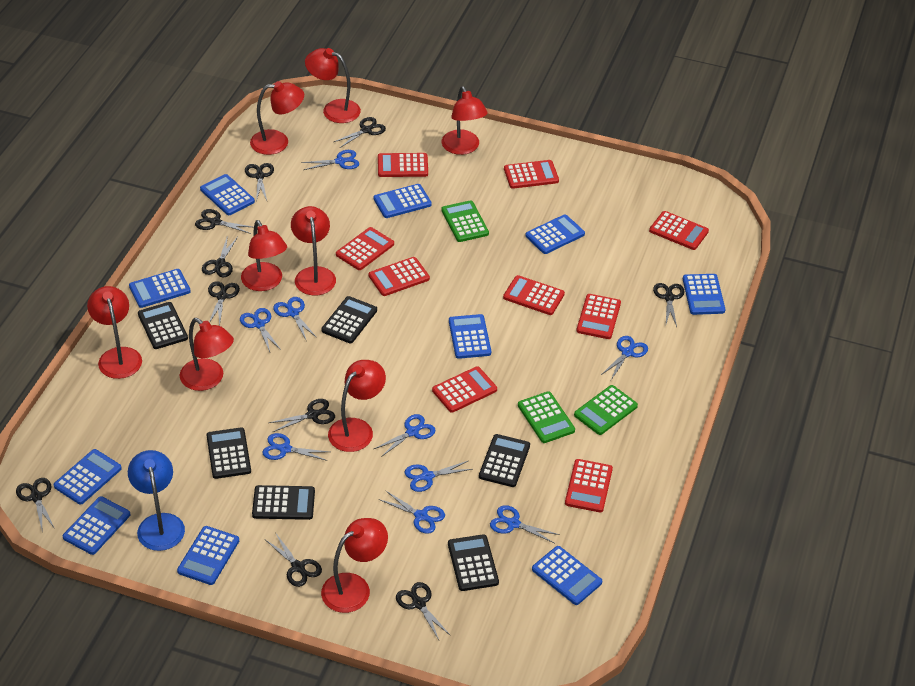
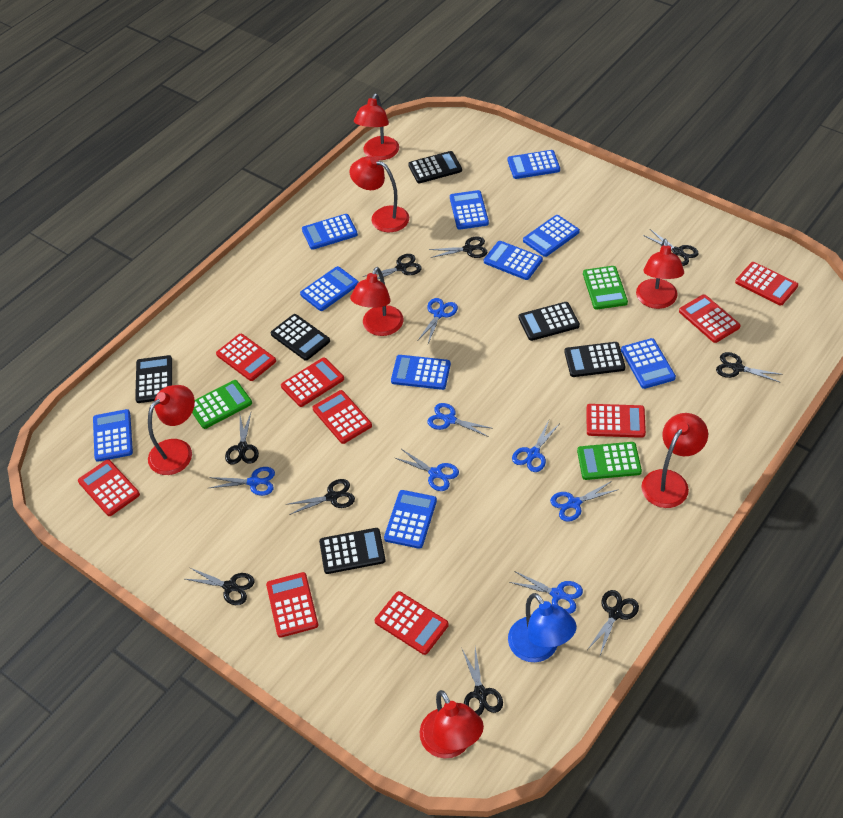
black scissors: [16,478,55,529] [195,209,253,234] [202,235,238,277] [208,281,240,326] [245,163,274,201] [266,532,322,587] [269,399,335,432] [334,117,386,148] [396,582,451,640] [653,283,685,327] = 10 -> [185,567,254,605] [225,413,259,465] [286,479,355,515] [363,254,422,279] [429,236,488,258] [462,647,503,716] [588,590,639,655] [643,229,699,266] [716,352,783,383] = 9
blue scissors: [240,308,281,352] [262,433,329,461] [273,297,317,340] [301,150,359,170] [374,414,436,457] [379,491,445,534] [405,461,473,492] [490,505,560,543] [601,336,648,380] = 9 -> [209,467,275,496] [395,449,459,491] [418,298,458,343] [428,403,493,437] [509,571,583,614] [512,420,560,472] [550,481,619,522] = 7
red lamp: [87,286,142,379] [180,318,234,391] [241,220,287,291] [250,81,304,155] [291,206,336,296] [305,48,361,123] [321,518,388,613] [328,360,386,452] [442,86,488,155] = 9 -> [148,385,195,475] [349,156,409,232] [350,267,404,336] [354,93,399,160] [420,690,484,758] [636,239,684,309] [641,413,708,508] = 7

